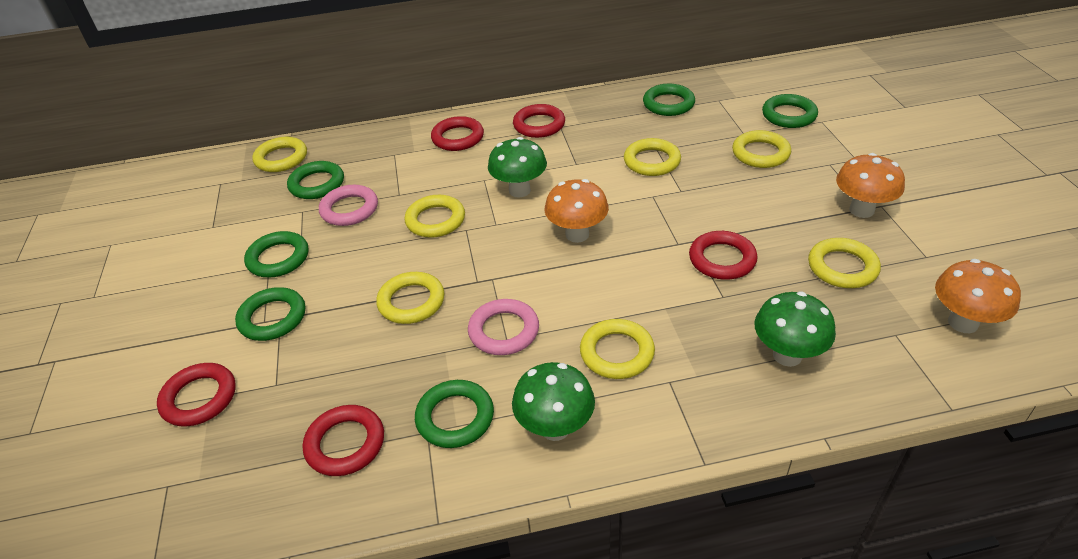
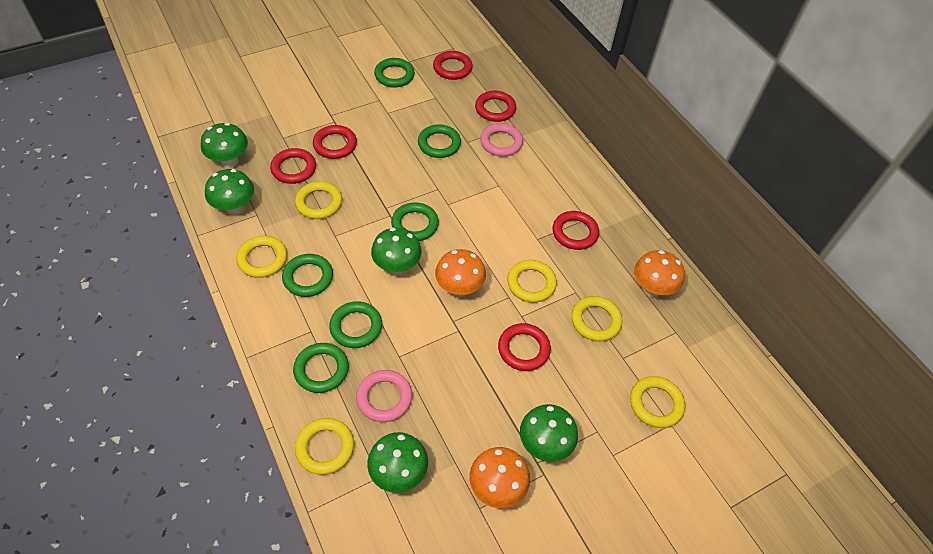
green mushroom: [488,137,547,197] [512,362,595,441] [754,292,836,367] = 3 -> [201,123,248,168] [205,169,254,215] [367,432,428,493] [371,228,422,275] [520,404,578,462] = 5
red ring: [157,363,236,427] [303,405,384,476] [431,116,484,151] [513,104,565,138] [689,231,758,280] = 5 -> [270,148,316,184] [313,125,357,159] [433,51,473,80] [475,91,516,122] [498,323,551,371] [552,211,599,250] = 6
yellow ring: [252,137,307,172] [376,272,445,324] [405,195,465,238] [580,319,655,379] [624,138,681,176] [732,130,791,168] [808,238,881,288] = 7 -> [237,236,287,278] [295,181,342,219] [295,418,354,475] [507,260,557,303] [571,296,622,341] [630,376,685,428] = 6

